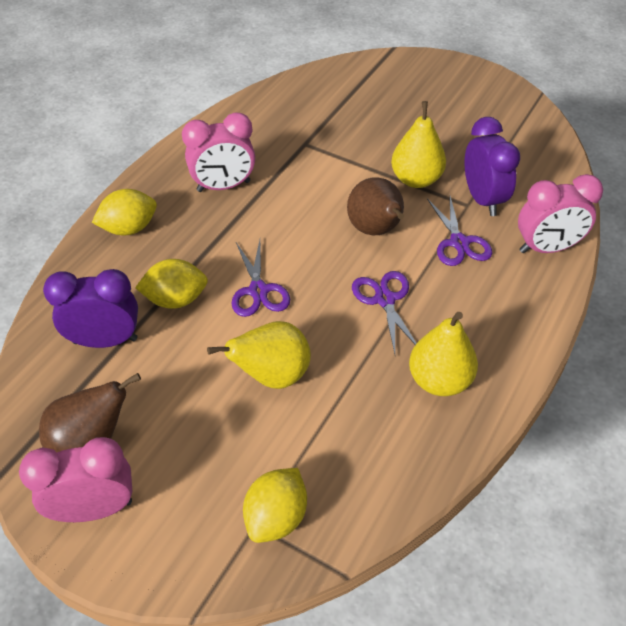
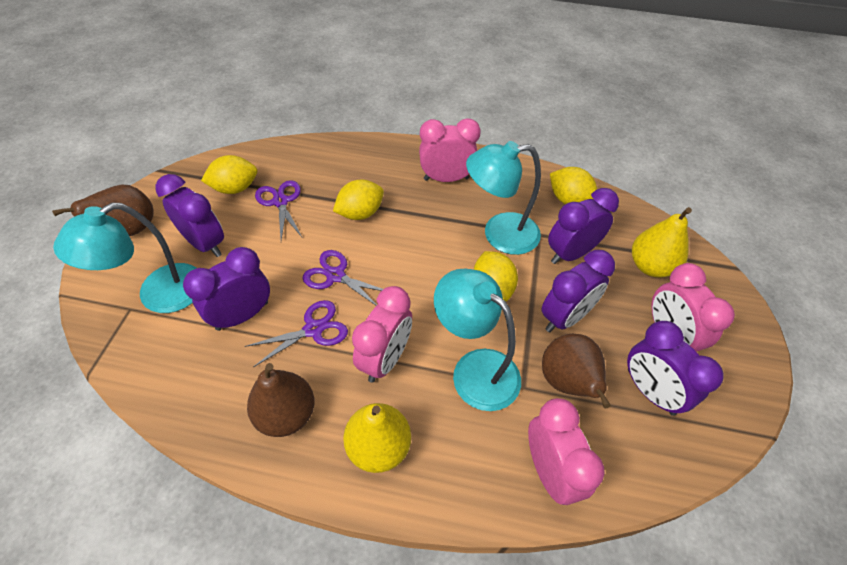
brown pear: [39,373,141,453] [347,178,404,235] = 2 -> [52,185,154,236] [247,363,315,437] [542,334,611,408] = 3
pink clock: [19,437,132,522] [182,112,255,192] [518,174,603,253] = 3 -> [352,286,412,383] [419,118,481,182] [528,398,605,505] [651,263,735,352] = 4
purple clock: [43,269,138,348] [464,117,520,216] = 2 -> [156,174,224,257] [183,247,270,331] [541,250,615,332] [548,188,619,264] [627,321,724,416] = 5
turquoise lamp: none = 0 -> [53,203,196,313] [434,269,521,411] [466,141,541,255] = 3
yellow lemon: [92,189,157,235] [135,259,208,309] [243,468,307,543] = 3 -> [201,155,257,194] [333,180,384,220] [474,251,518,302] [550,167,597,204] = 4
yellow pear: [207,321,311,389] [391,101,446,188] [409,312,478,396] = 3 -> [343,403,411,473] [632,207,692,277] = 2

